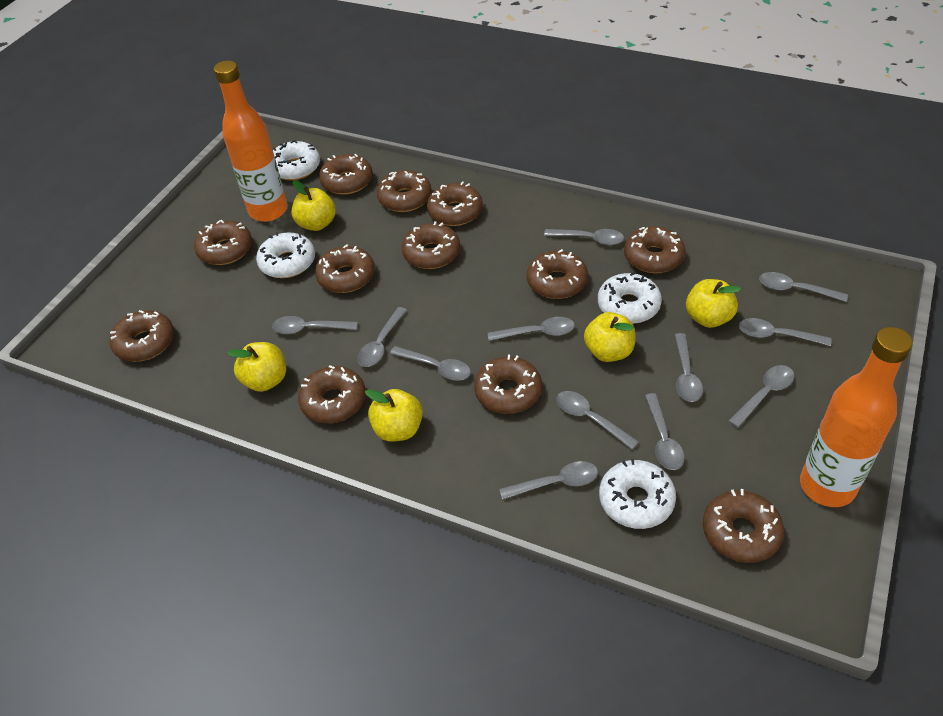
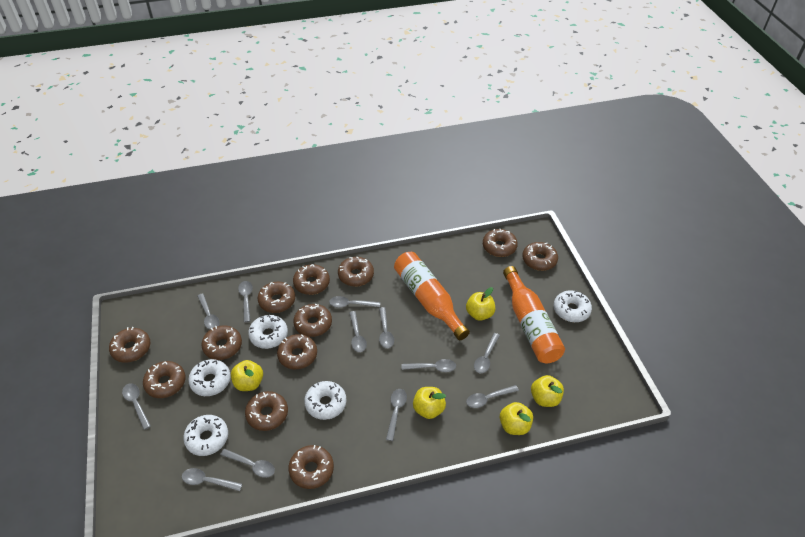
white donut: [256,232,315,278] [273,140,320,180] [598,272,662,324] [599,459,676,529] = 4 -> [183,415,228,456] [188,359,231,396] [248,315,288,349] [304,381,347,420] [554,290,592,322] = 5

